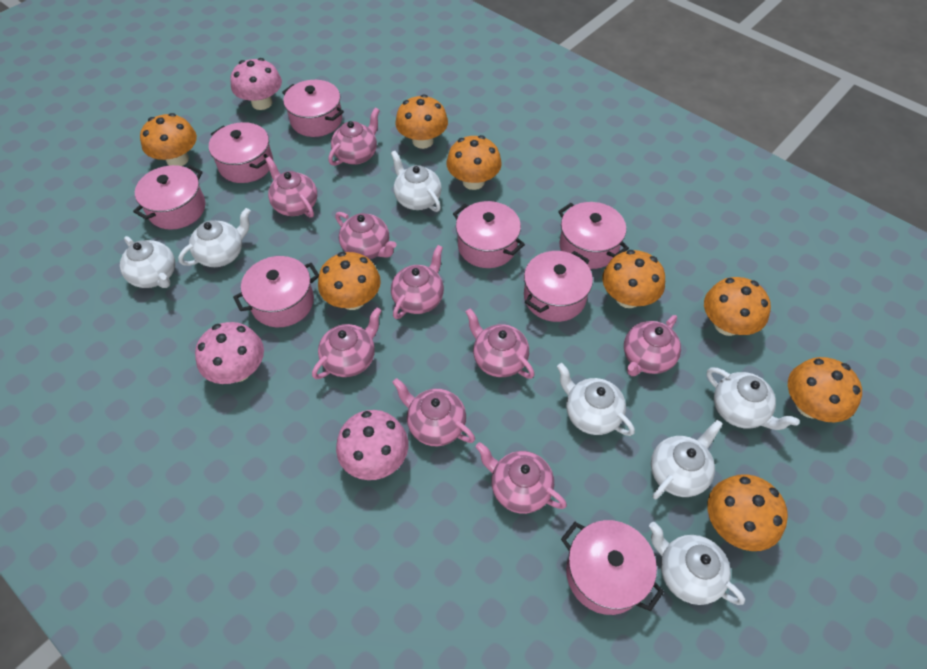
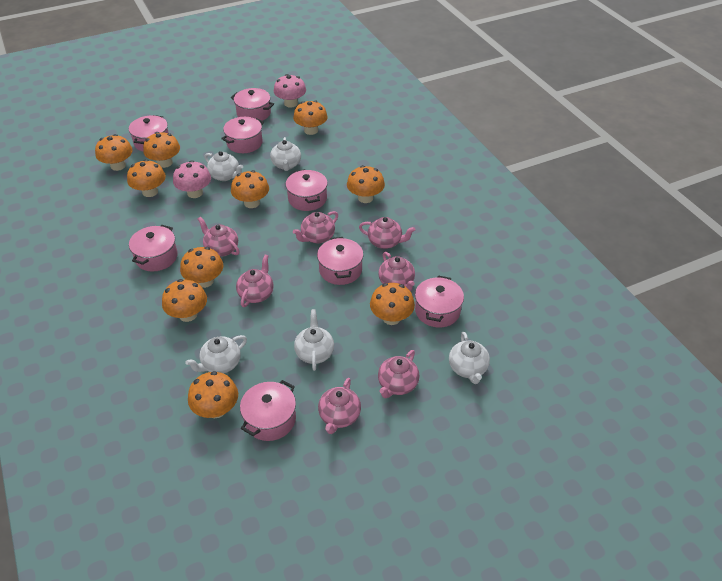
orange mushroom: [140,113,197,166] [318,252,381,310] [395,94,448,149] [446,135,502,190] [602,250,665,308] [704,277,771,336] [708,474,788,551] [788,357,862,422] = 8 -> [95,134,133,171] [127,159,166,197] [143,132,180,168] [162,279,207,322] [180,247,223,288] [188,371,238,418] [231,170,269,208] [293,100,328,135] [347,165,385,203] [370,283,415,325] = 10
pink mushroom: [195,322,264,384] [230,58,282,110] [336,410,408,480] = 3 -> [173,160,211,198] [274,74,306,108] = 2
pink teapot: [265,156,317,218] [312,307,381,379] [328,108,380,166] [335,212,397,259] [391,245,444,319] [392,378,475,446] [465,309,535,379] [476,442,567,514] [624,315,681,376] = 9 -> [198,217,239,257] [236,255,274,307] [293,211,338,243] [318,378,361,434] [359,217,415,249] [378,252,415,291] [378,350,419,398] = 7
white teapot: [120,236,175,288] [178,208,251,267] [391,151,442,212] [557,363,635,436] [649,522,745,605] [651,420,723,499] [707,367,800,430] = 7 -> [185,335,247,374] [204,151,243,181] [270,137,301,171] [294,309,334,371] [449,332,490,384] = 5

